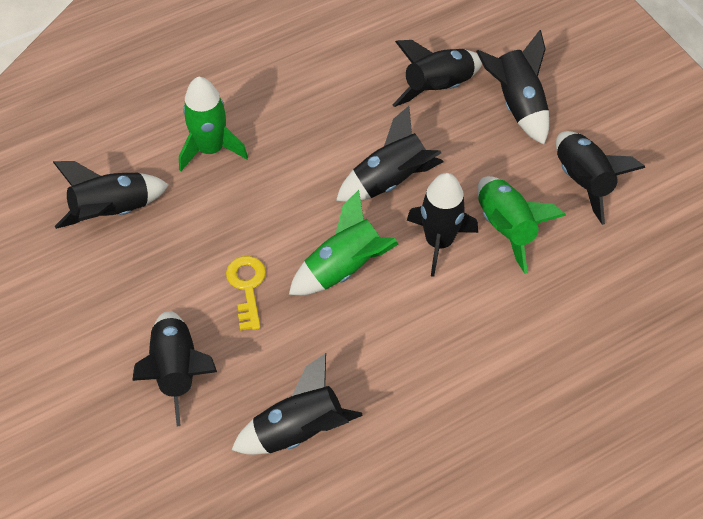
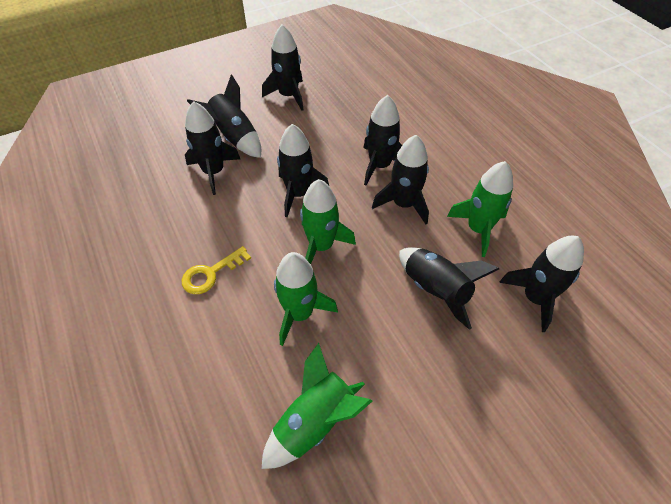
green rocket: [179,76,248,171] [289,190,398,295] [478,176,566,274] = 3 -> [262,343,372,469] [274,252,338,346] [300,179,356,264] [447,161,513,257] = 4

